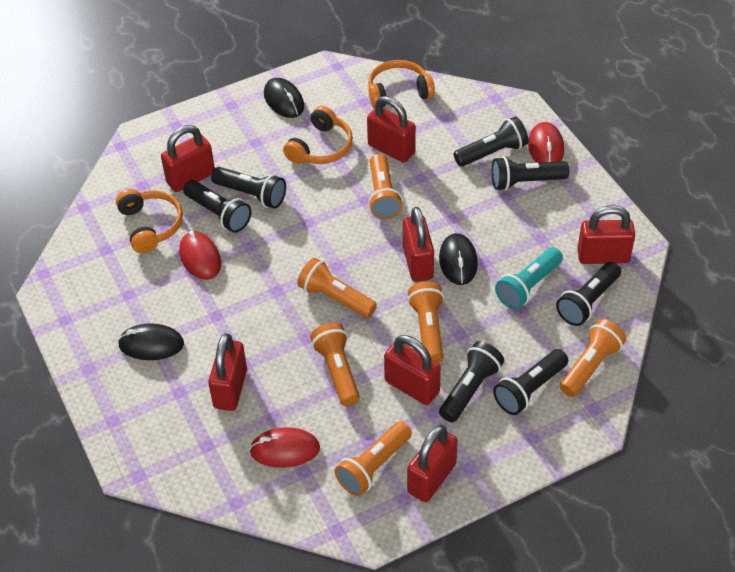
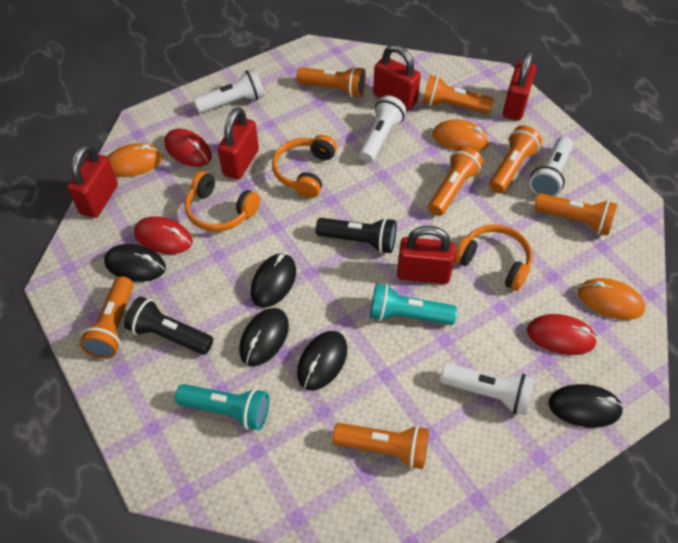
black flashlight: [183,180,251,233] [211,167,286,208] [439,341,504,422] [454,116,528,167] [492,157,569,191] [493,349,568,415] [556,262,621,326] = 7 -> [124,297,213,355] [316,218,397,253] = 2
black mouse: [118,323,184,360] [264,78,304,118] [439,233,478,285] = 3 -> [104,244,166,282] [239,308,289,366] [250,253,296,308] [297,331,347,390] [548,384,624,428] = 5
orange flashlight: [297,258,377,318] [310,323,360,406] [335,421,412,496] [368,153,403,220] [407,281,444,363] [560,319,626,397] = 6 -> [79,276,134,359] [297,66,366,98] [332,423,429,469] [422,75,494,114] [428,146,483,216] [489,126,542,193] [534,193,617,235] = 7
orange mouse: none = 0 -> [108,143,163,177] [433,119,489,151] [578,278,645,320] = 3
red padlock: [161,125,215,192] [208,333,247,411] [367,96,416,163] [384,335,441,405] [403,207,434,282] [407,425,458,502] [577,205,635,264] = 7 -> [68,144,118,218] [218,107,259,180] [373,44,421,111] [397,226,455,284] [503,50,536,121] = 5
turquoise flashlight: [495,247,563,309] = 1 -> [175,384,269,430] [370,284,457,325] = 2
white flashlight: none = 0 -> [193,69,265,113] [359,95,406,163] [440,363,535,416] [529,136,573,196] = 4

